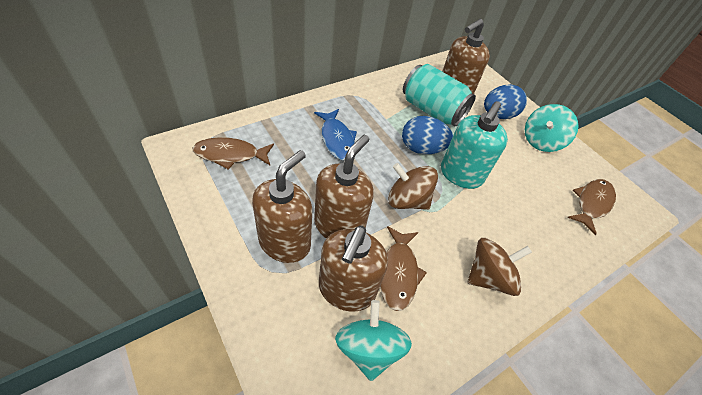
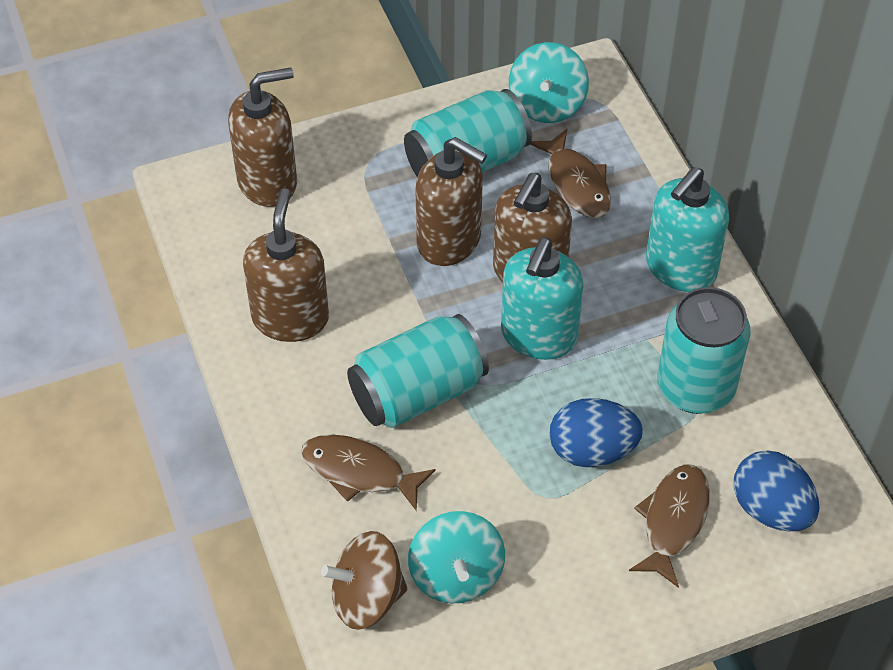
blue fish: [314,109,357,160] = 1 -> none = 0
brown spinning top: [388,163,438,210] [468,238,532,296] = 2 -> [321,531,408,630] = 1
turquoise can: [403,64,476,127] = 1 -> [347,314,489,428] [404,89,532,177] [657,287,750,414] = 3
turquoise soap dispenser: [441,101,508,189] = 1 -> [501,238,583,360] [646,167,729,292] = 2

